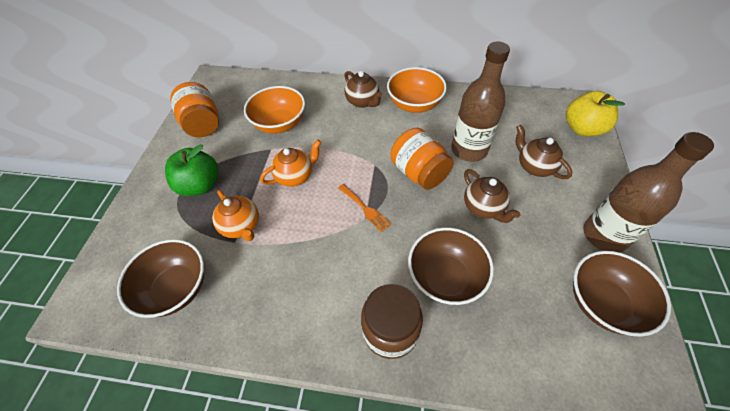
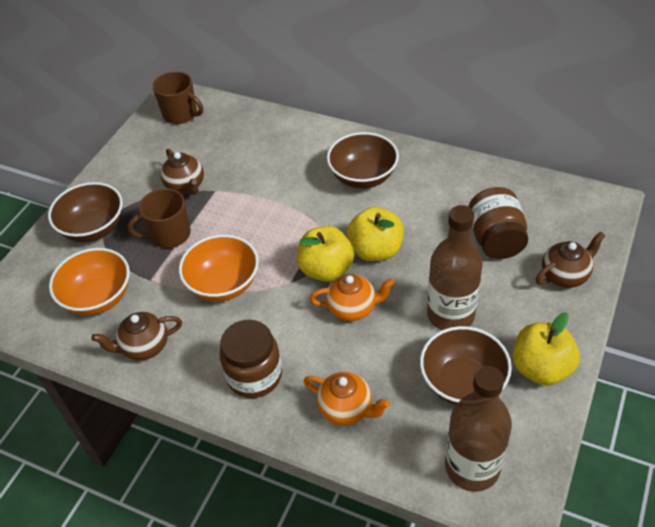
brown jar: [361,284,423,359] = 1 -> [220,319,282,398] [468,187,528,259] = 2
brown mug: none = 0 -> [128,188,191,248] [152,71,203,124] = 2
green apple: [165,144,218,196] = 1 -> none = 0
orange fork: [338,184,391,232] = 1 -> none = 0
orange jar: [170,82,219,137] [390,128,454,190] = 2 -> none = 0
yellow apple: [566,91,625,136] = 1 -> [297,226,354,282] [347,207,404,261] [512,312,580,386] = 3

